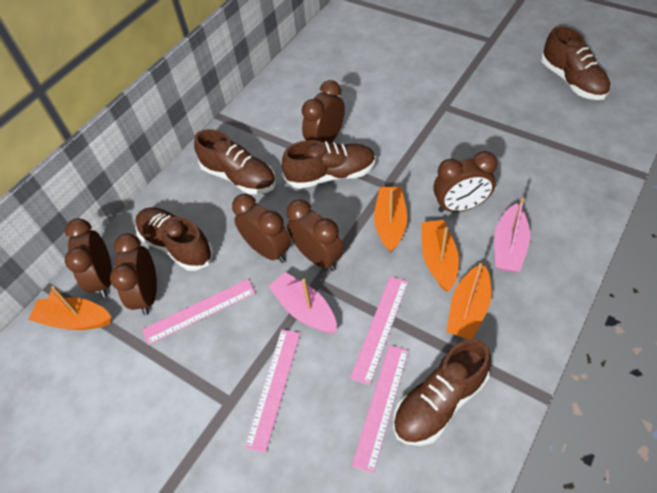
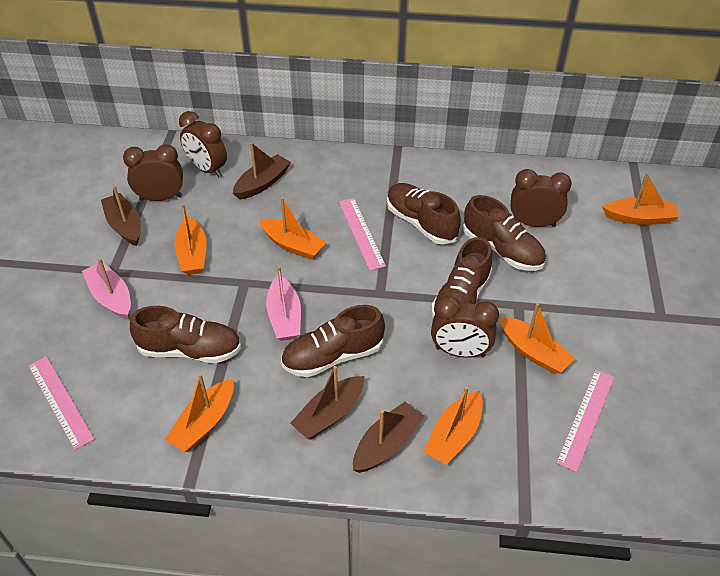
brown boat: none = 0 -> [101,186,141,246] [233,142,291,200] [290,366,364,439] [353,402,424,473] = 4
brown clock: [65,218,112,298] [110,233,157,315] [232,194,291,263] [287,199,344,271] [302,80,345,142] [433,151,497,212] = 6 -> [123,144,183,201] [179,111,227,177] [431,296,499,358] [511,169,572,227] = 4
orange boat: [28,286,112,330] [374,187,407,253] [421,220,459,292] [447,263,491,339] = 4 -> [165,374,234,452] [174,203,207,275] [259,197,326,260] [424,386,483,465] [500,303,575,374] [602,173,679,225] = 6
pink ruler: [142,279,256,345] [245,329,301,453] [350,276,408,385] [352,345,409,474] = 4 -> [28,356,95,450] [339,198,386,271] [556,370,614,472] = 3

